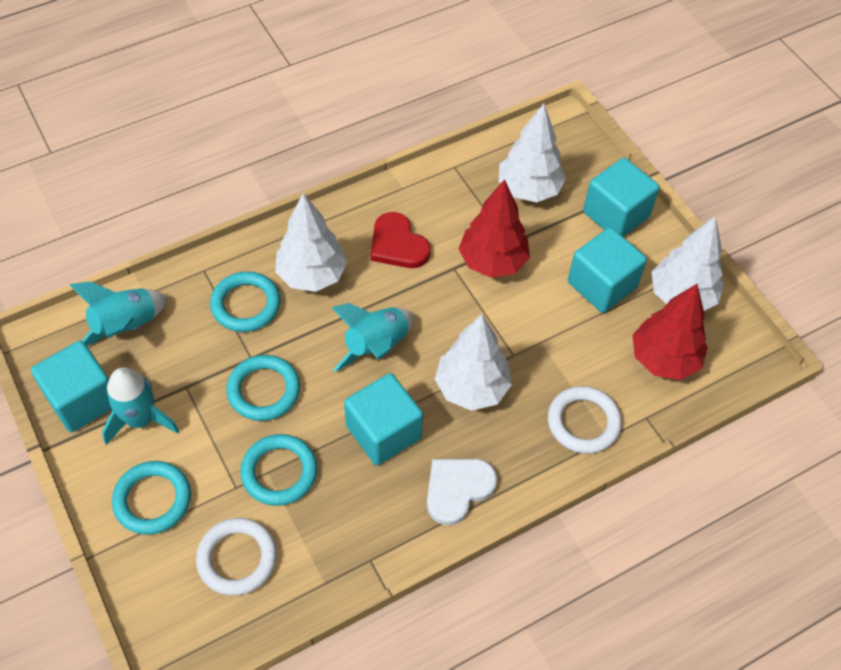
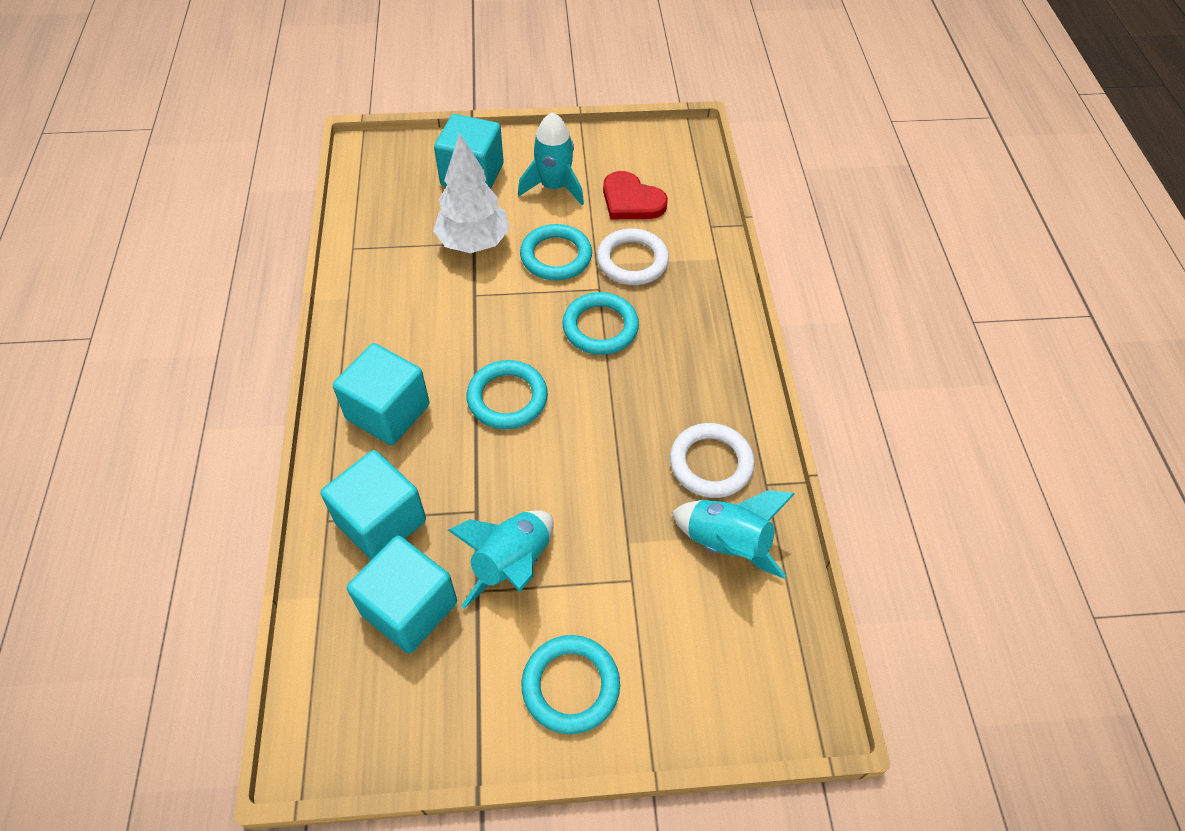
red tree: [459,179,530,278] [632,284,708,380] = 2 -> none = 0
white heart: [427,459,497,525] = 1 -> none = 0
white tree: [275,193,348,292] [435,314,512,411] [499,104,566,202] [652,216,724,311] = 4 -> [433,133,510,253] = 1

